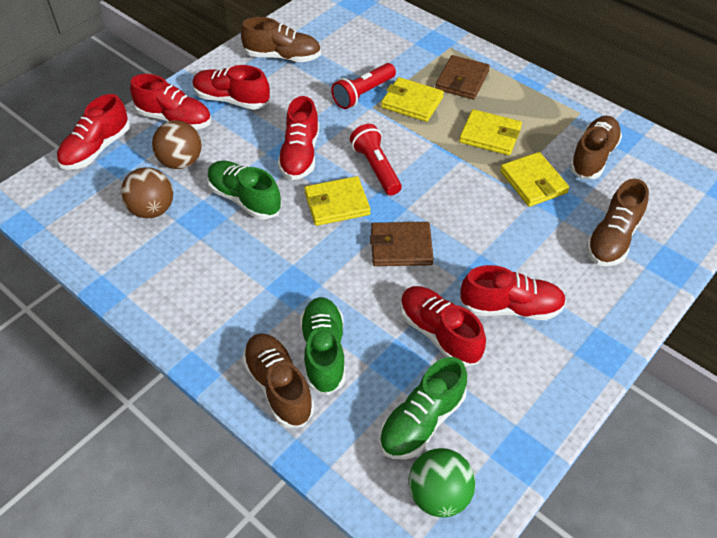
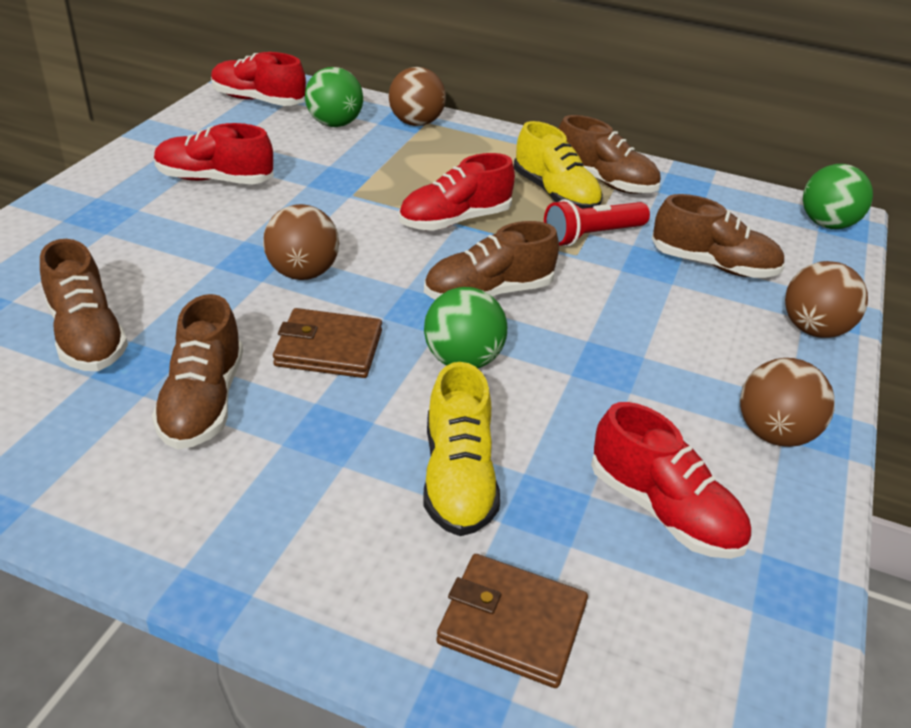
brown ball: [121,167,174,218] [152,120,202,169] = 2 -> [263,204,339,280] [389,67,446,126] [740,358,835,447] [785,261,868,338] = 4
brown shoe: [241,17,321,62] [242,333,314,428] [569,116,622,179] [586,179,649,266] = 4 -> [40,239,128,371] [152,294,243,449] [424,221,559,300] [558,115,661,194] [652,194,785,278] = 5
green ball: [408,448,475,517] = 1 -> [305,67,363,127] [424,287,507,368] [803,164,873,229] = 3
green shoe: [207,161,282,220] [300,297,346,395] [379,357,467,460] = 3 -> none = 0
red flashlight: [331,63,396,109] [350,124,402,196] = 2 -> [544,199,650,247] = 1
red shoe: [57,94,130,170] [130,74,211,130] [193,65,270,110] [277,96,319,180] [400,286,486,367] [460,265,566,320] = 6 -> [154,123,274,184] [211,52,306,106] [399,153,515,231] [591,402,751,559] = 4
yellow shoe: none = 0 -> [424,362,500,536] [514,121,603,209] = 2
yellow wallet: [304,176,371,226] [381,77,444,122] [459,109,522,155] [500,152,569,207] = 4 -> none = 0

